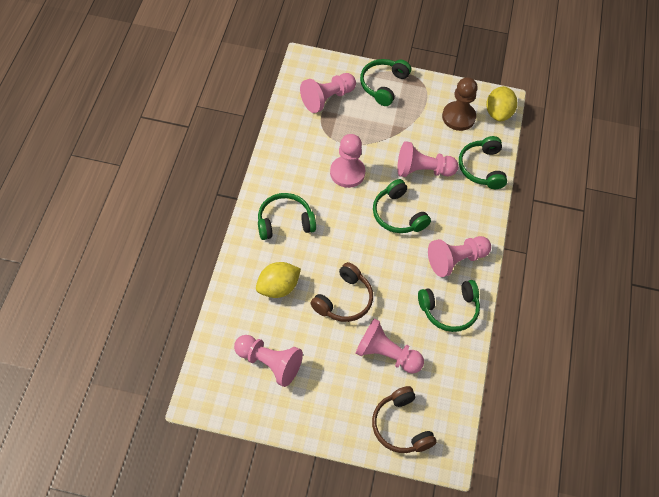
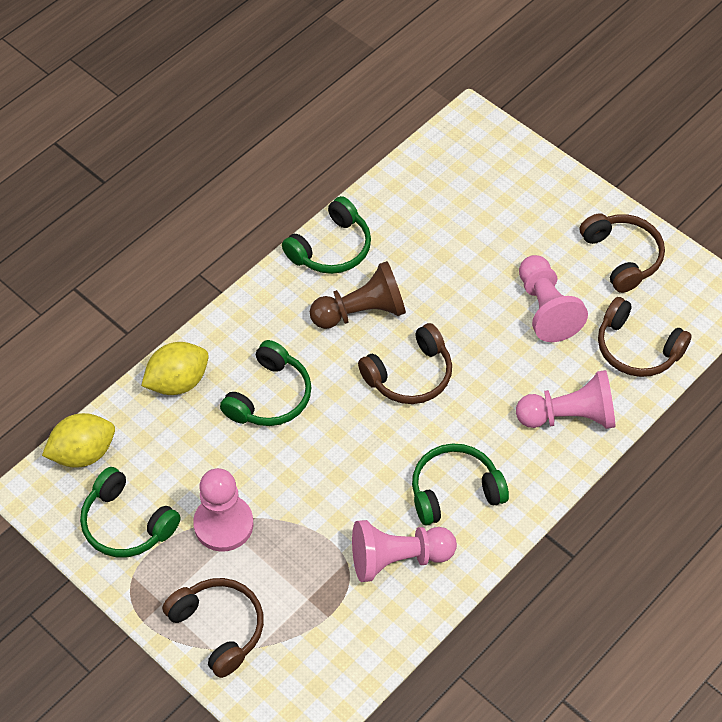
brown headphones: [311,262,373,322] [372,386,436,453] = 2 -> [162,578,264,678] [358,323,452,404] [580,213,665,293] [598,297,692,377] = 4
green headphones: [258,193,316,240] [360,59,411,106] [373,179,431,233] [418,280,480,332] [459,136,507,189] = 5 -> [80,467,181,557] [220,340,311,426] [282,196,371,274] [412,443,509,525] = 4
pink pawn: [234,335,303,387] [300,73,356,113] [330,134,365,188] [356,318,424,373] [397,141,459,177] [428,236,491,277] = 6 -> [193,468,253,552] [352,520,457,582] [516,370,615,429] [519,255,588,342] = 4

